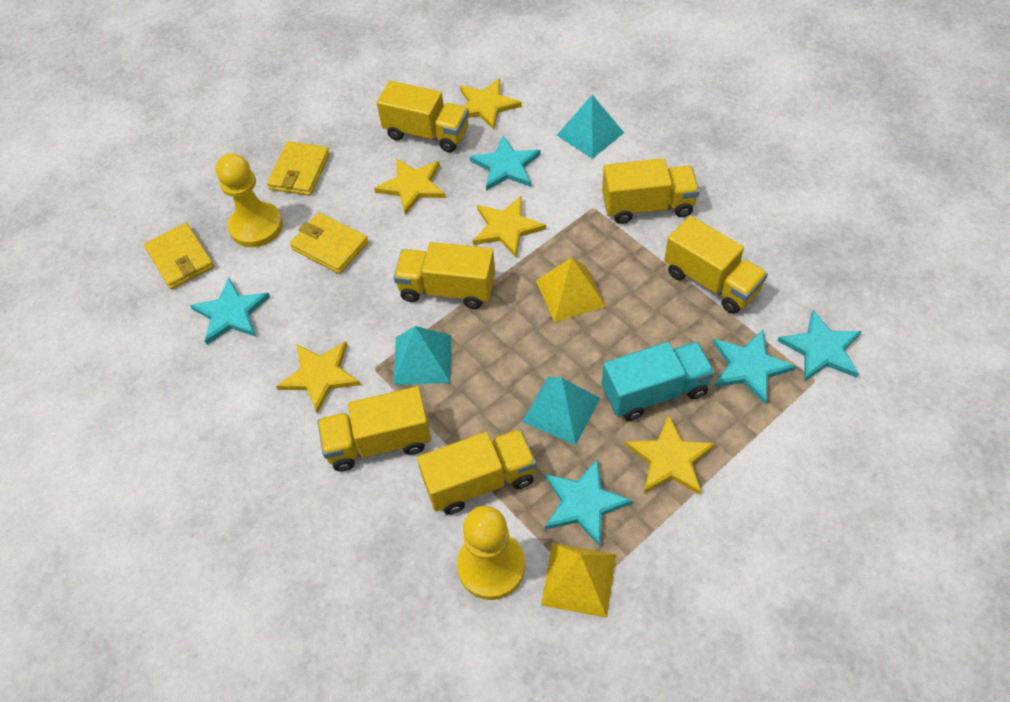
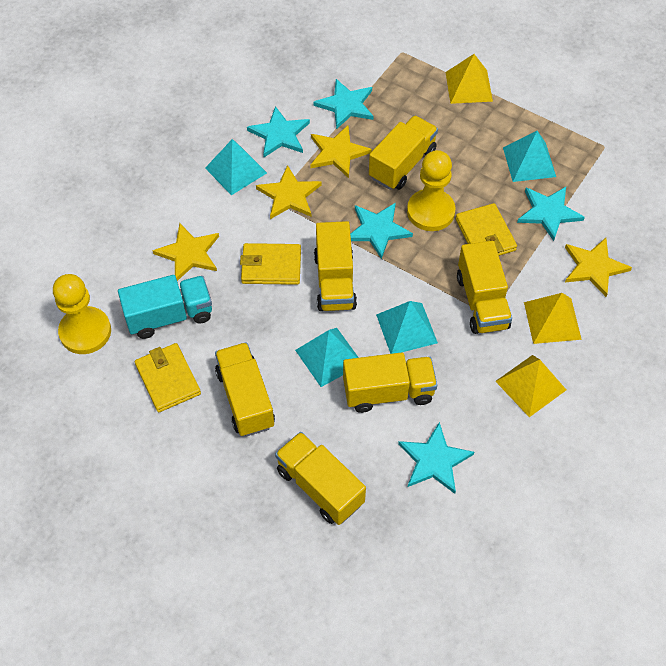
turquoise pyramid: [393,326,451,385] [522,376,600,445] [557,95,624,159] = 3 -> [205,139,267,195] [295,328,359,387] [376,301,438,354] [503,131,556,182] = 4
yellow pyramid: [536,257,606,322] [541,543,616,618] = 2 -> [445,54,493,104] [495,355,566,417] [524,293,582,344] = 3
yellow star: [276,341,361,414] [374,158,446,215] [460,78,522,130] [473,196,546,257] [625,415,715,495] = 5 -> [152,223,219,281] [256,165,322,219] [310,125,372,178] [565,238,632,297] = 4

